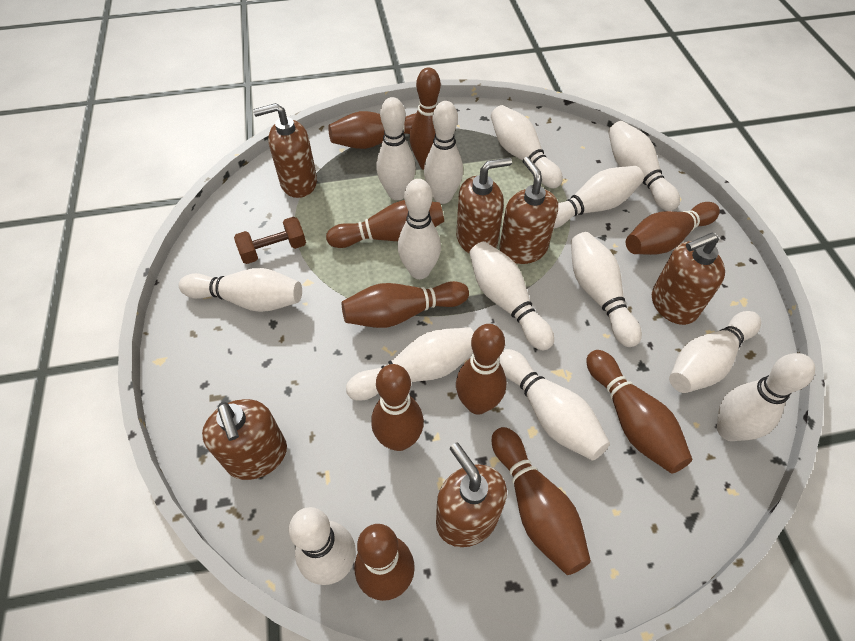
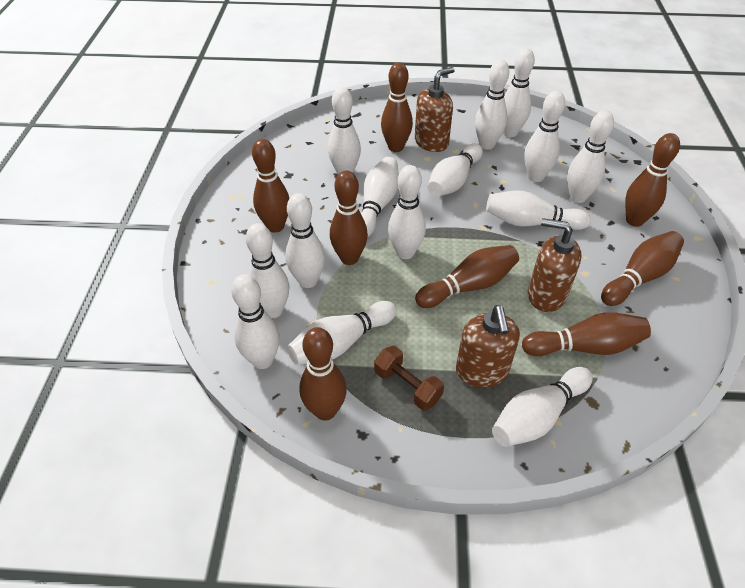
brown bowling pin: [326,200,444,248] [328,111,416,149] [342,281,469,328] [355,524,415,601] [371,364,424,451] [410,68,441,170] [456,324,506,415] [492,427,591,575] [586,350,692,473] [626,202,720,255] = 10 -> [252,139,290,232] [299,327,347,421] [330,171,368,265] [381,62,413,152] [415,245,519,308] [522,312,651,356] [601,231,684,306] [625,133,680,227] = 8
brown soap dispenser: [202,399,287,480] [253,103,317,198] [436,442,507,547] [456,158,512,253] [500,157,558,264] [652,233,725,325] = 6 -> [415,67,455,152] [456,305,520,388] [528,218,582,312] = 3

